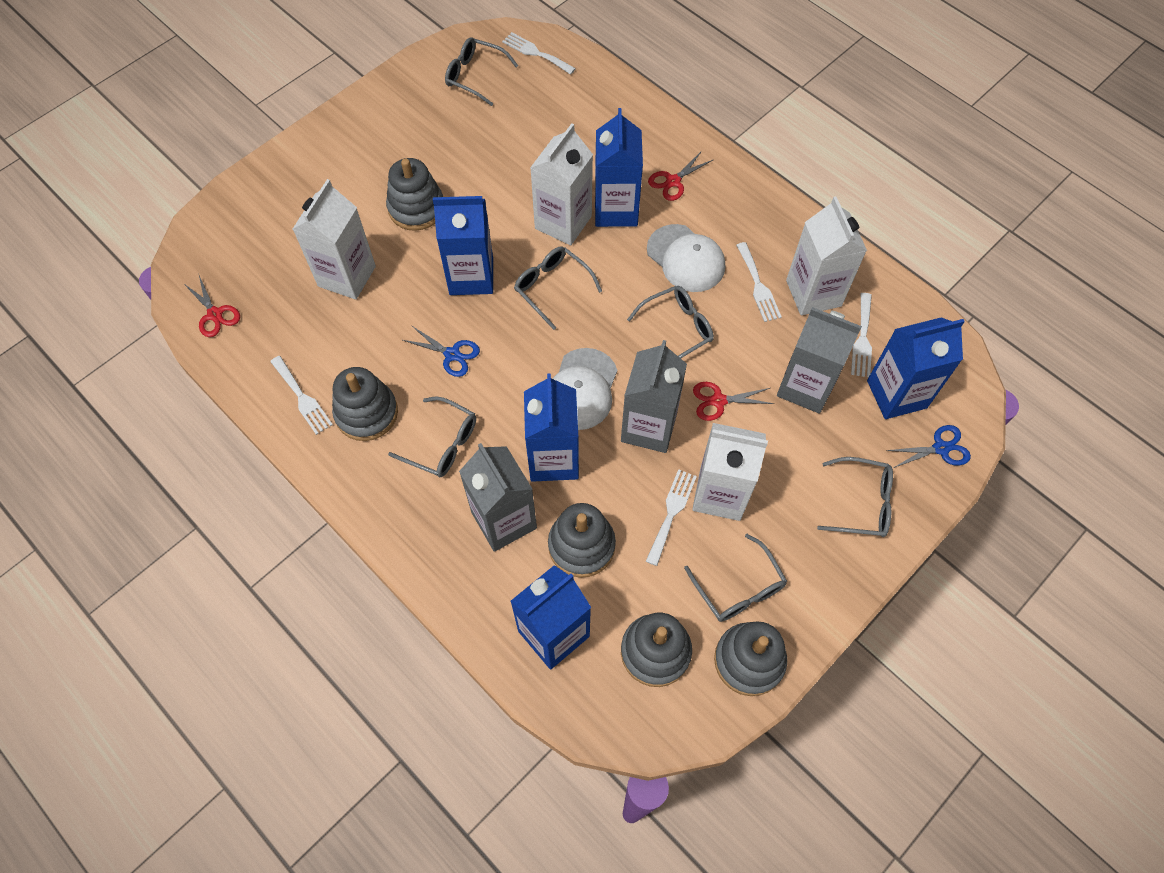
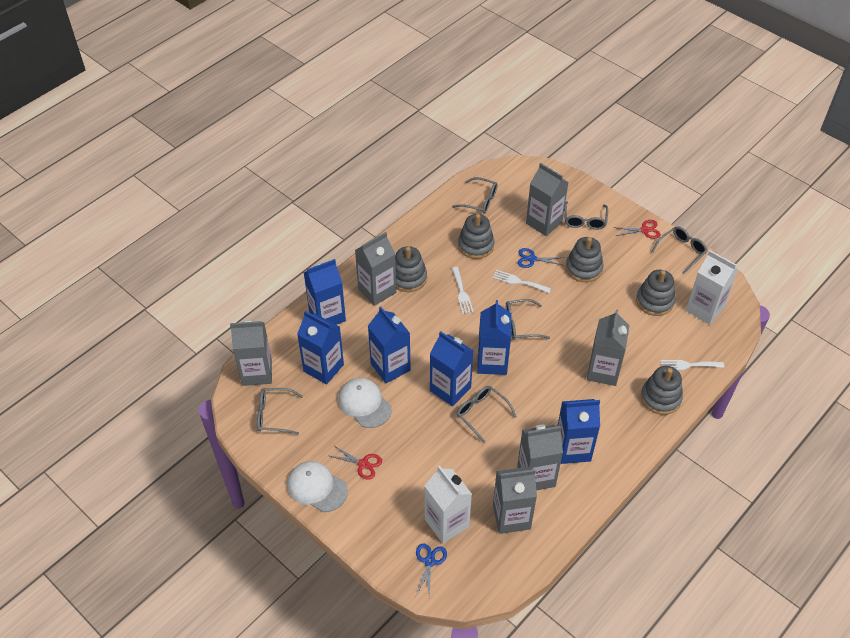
blue carton: [433,196,493,295] [510,565,591,670] [524,373,579,482] [595,108,643,227] [867,317,965,419] = 5 -> [297,311,344,384] [303,259,346,325] [368,306,411,383] [430,331,473,407] [477,300,511,375] [558,399,600,464] = 6
grey carton: [459,443,537,552] [621,340,687,453] [777,307,862,414] = 3 -> [230,320,272,386] [355,232,396,306] [493,467,537,534] [517,425,563,490] [526,163,569,236] [587,309,630,386] = 6
red scissors: [183,275,240,337] [648,151,713,201] [693,382,774,421] = 3 -> [330,445,382,480] [614,220,661,239] = 2
white carton: [293,179,376,300] [530,123,593,245] [692,423,768,521] [786,197,867,315] = 4 -> [424,465,472,543] [686,250,739,325] = 2
white fork: [270,356,333,435] [502,32,576,75] [646,469,697,566] [736,242,782,322] [851,293,872,377] = 5 -> [452,267,474,315] [493,270,551,293] [660,360,724,370] = 3

